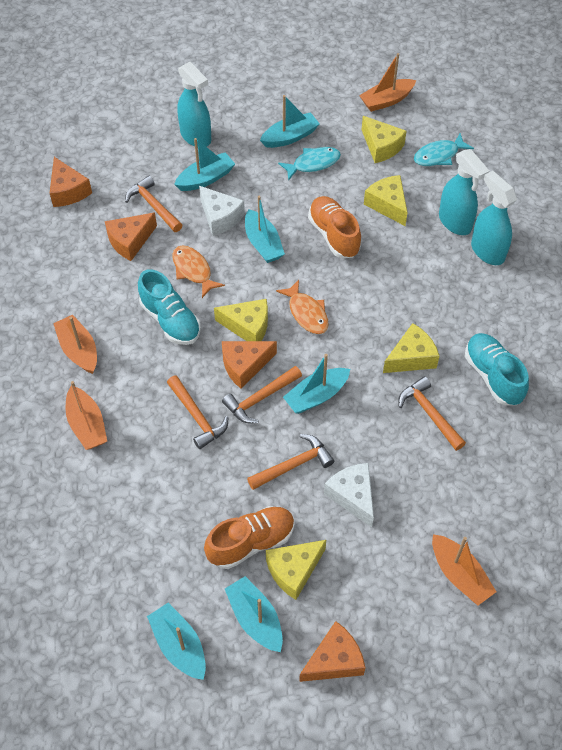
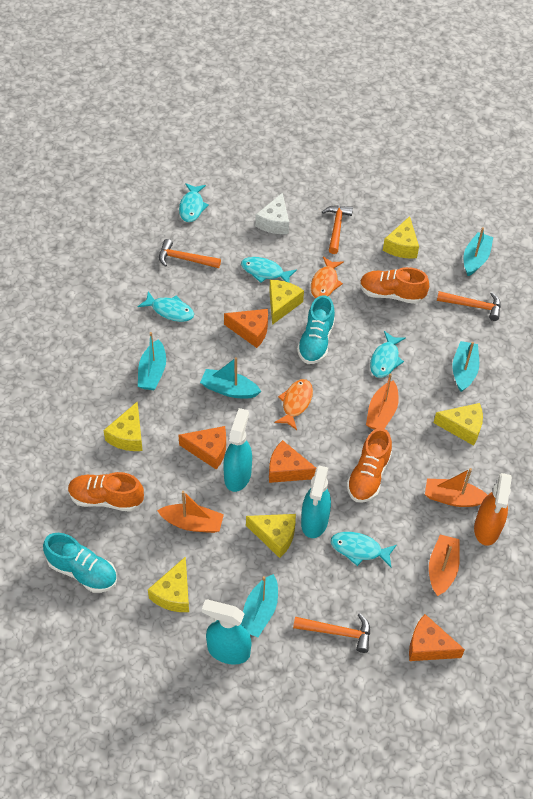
orange hammer: [125,176,182,232] [167,375,229,449] [222,366,302,423] [247,434,334,490] [398,376,466,451] = 5 -> [159,239,221,268] [293,613,370,653] [322,205,353,254] [437,291,501,321] = 4
orange shoe: [204,506,295,569] [308,196,361,258] = 2 -> [68,472,144,512] [347,428,392,503] [360,267,429,304] = 3
orange spray bottle: none = 0 -> [474,473,512,546] = 1
turquoise boat: [147,603,206,680] [174,138,235,191] [225,576,283,652] [245,196,285,263] [260,95,320,148] [283,354,350,414] = 6 -> [138,332,166,390] [200,357,261,398] [241,574,278,637] [453,341,479,392] [464,227,493,276] = 5
turquoise fish: [278,147,341,181] [414,133,474,166] = 2 -> [138,291,194,322] [179,183,209,222] [241,257,297,283] [331,532,397,567] [370,331,406,378] = 5
white cheese: [199,186,245,236] [324,463,374,527] = 2 -> [255,192,289,234] = 1
yellow cheese: [214,299,268,341] [266,540,326,600] [362,116,407,163] [364,175,408,226] [383,323,440,373] = 5 -> [103,402,143,451] [148,556,189,612] [246,514,296,558] [269,280,304,325] [383,216,419,259] [433,403,483,446] = 6

